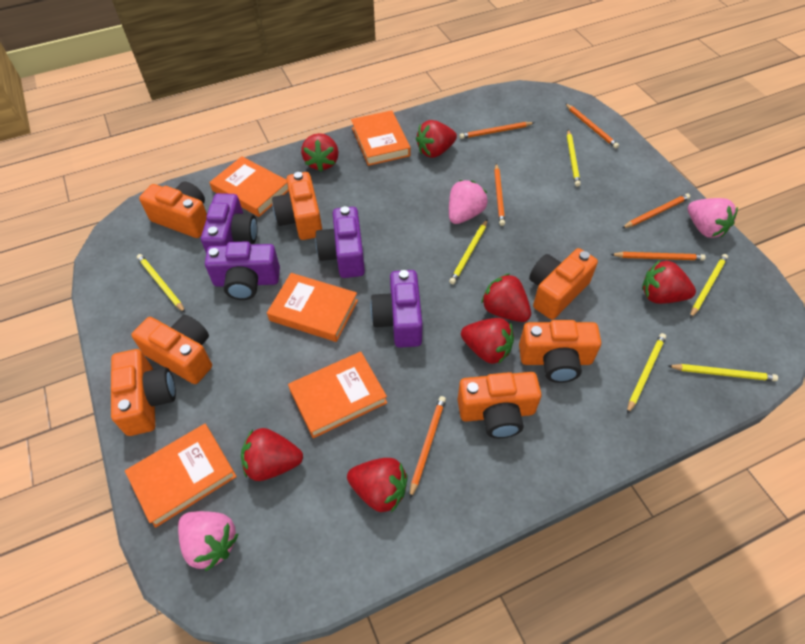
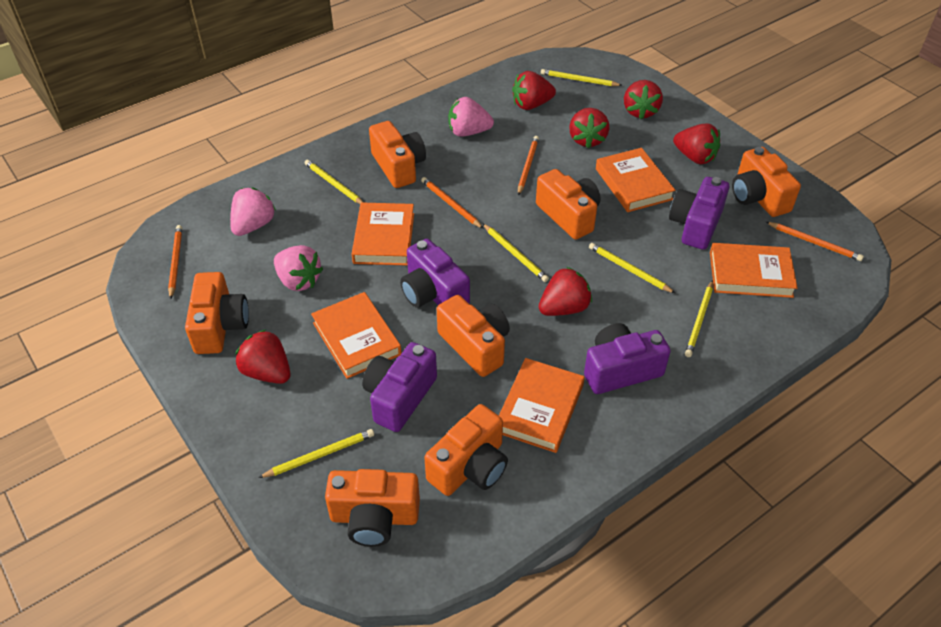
orange pencil: [410,396,446,498] [459,122,534,139] [494,163,505,226] [565,103,619,148] [610,252,706,260] [622,194,690,228] = 6 -> [168,225,182,299] [421,177,484,229] [518,136,539,196] [766,222,864,261] = 4
red strawberry: [241,428,303,481] [301,133,339,172] [347,458,408,513] [416,120,457,158] [461,318,514,364] [481,273,531,322] [642,260,696,304] = 7 -> [236,329,291,384] [512,71,556,110] [539,267,592,316] [569,108,609,148] [624,80,663,119] [673,123,721,164] = 6

